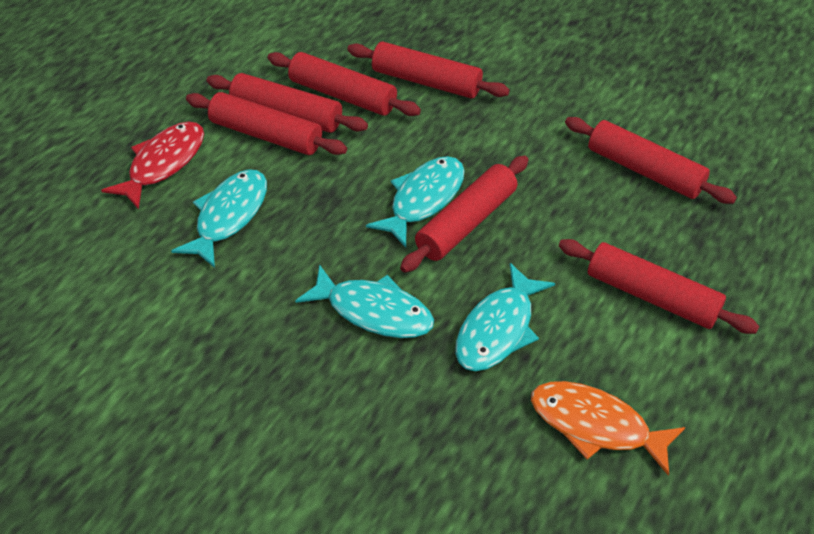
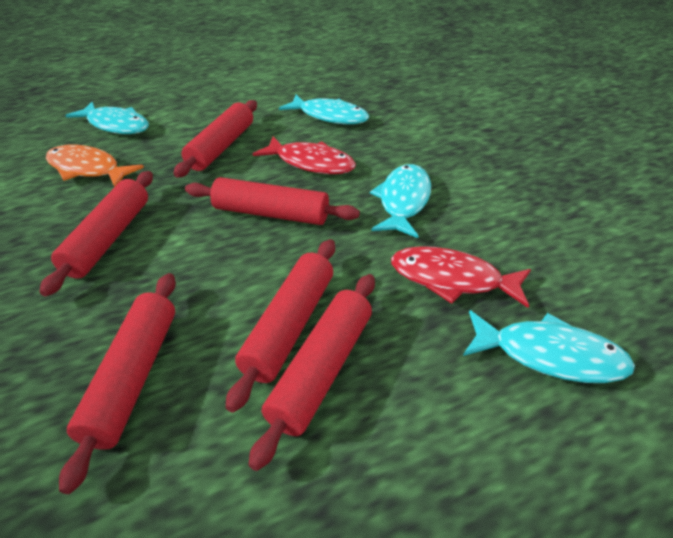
red fish: [101,122,204,210] = 1 -> [253,137,356,174] [391,246,531,308] = 2
red rolling pin: [186,92,347,155] [206,73,368,133] [268,52,421,116] [347,42,510,98] [400,155,528,273] [559,239,759,334] [565,117,737,204] = 7 -> [39,171,153,296] [59,273,176,494] [173,100,257,178] [185,177,360,225] [226,239,335,413] [248,274,375,471] = 6

